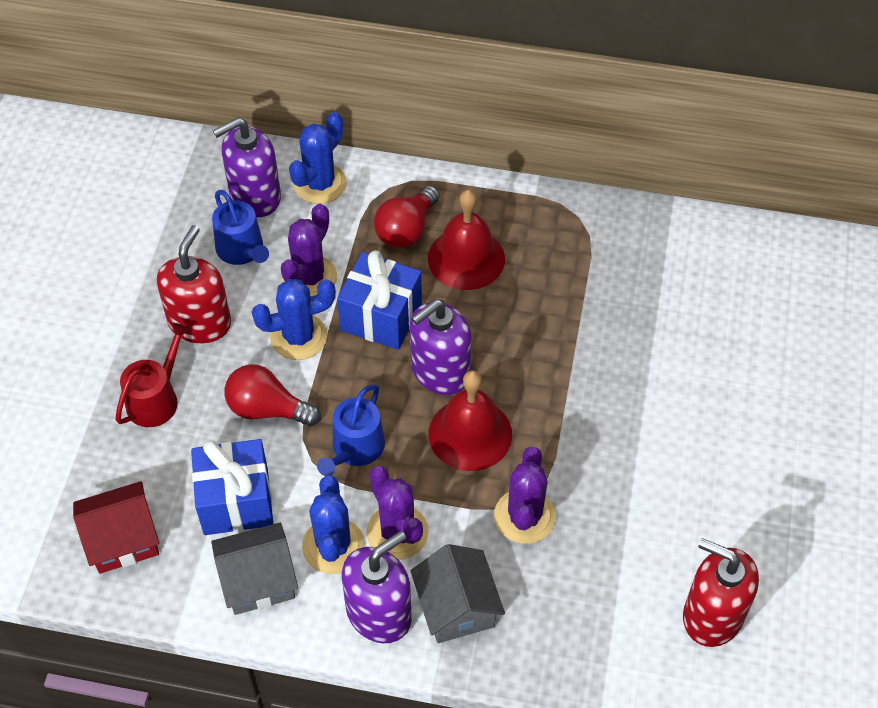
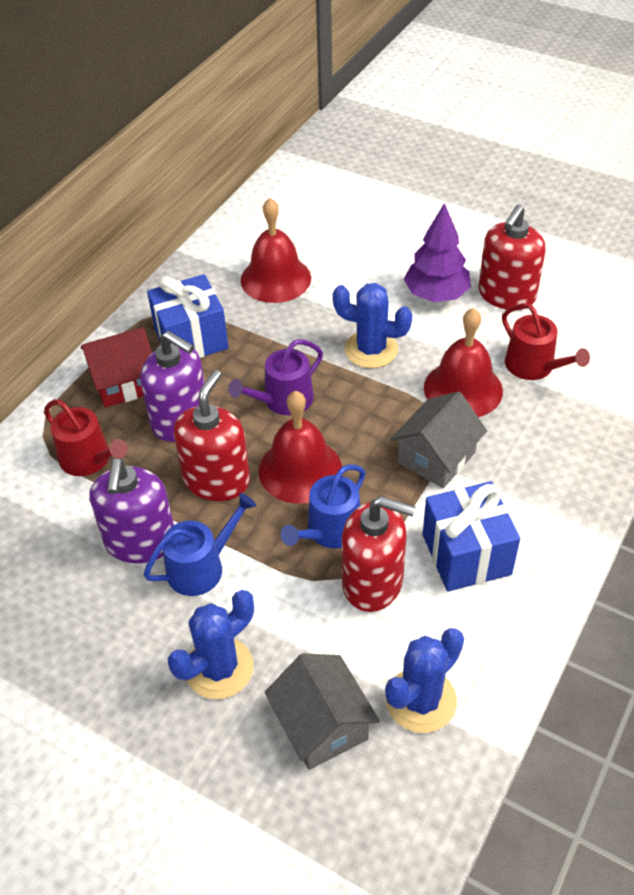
purple cactus: [281,204,337,297] [366,466,429,560] [494,447,556,544] = 3 -> none = 0
purple soap dispenser: [213,117,281,217] [342,531,412,643] [410,299,472,395] = 3 -> [90,458,174,563] [141,331,205,442] = 2
purple tree: none = 0 -> [404,203,471,302] = 1
purple watering can: none = 0 -> [229,339,323,415] = 1
red bell: [428,190,505,290] [429,370,512,471] = 2 -> [241,198,311,303] [259,391,342,504] [424,308,503,417] = 3
red light bulb: [224,364,321,426] [374,185,440,248] = 2 -> none = 0
red soap dispenser: [157,225,231,343] [683,538,759,647] = 2 -> [174,370,250,501] [342,496,416,612] [479,205,546,310] = 3
red watering can: [115,323,190,427] = 1 -> [44,399,128,476] [502,303,590,380] = 2

